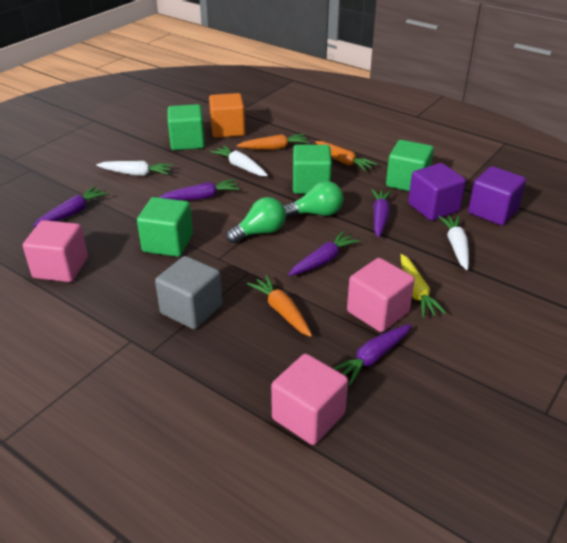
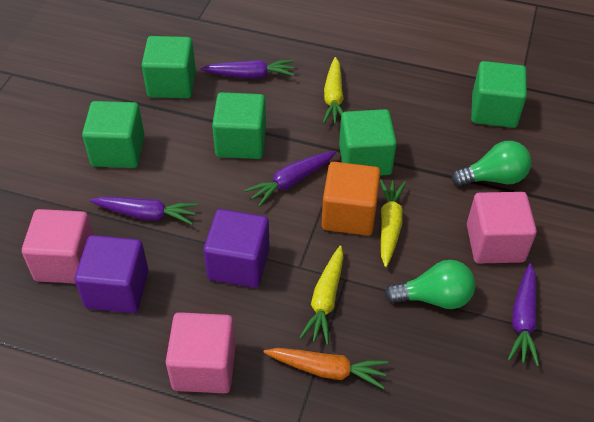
green cube: [137,197,193,257] [168,104,205,150] [293,145,332,194] [386,140,434,191] = 4 -> [82,101,145,168] [142,36,196,98] [212,92,266,159] [339,109,397,176] [471,61,527,128] = 5
grey cube: [155,256,222,329] = 1 -> none = 0
orange carrot: [237,134,309,150] [247,275,312,337] [315,141,377,172] = 3 -> [264,348,388,389] = 1
purple carrot: [33,186,108,227] [159,179,240,200] [288,231,360,276] [333,324,412,386] [371,189,391,238] = 5 -> [90,196,198,225] [201,60,295,79] [244,151,336,207] [508,263,539,366] = 4
white carrot: [96,161,173,176] [210,145,268,176] [438,216,469,270] = 3 -> none = 0
yellow carrot: [401,254,447,318] = 1 -> [299,246,344,345] [323,57,344,124] [380,179,406,267] = 3

